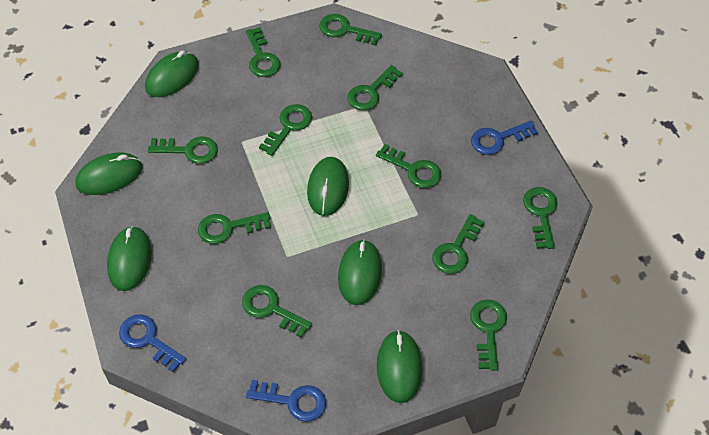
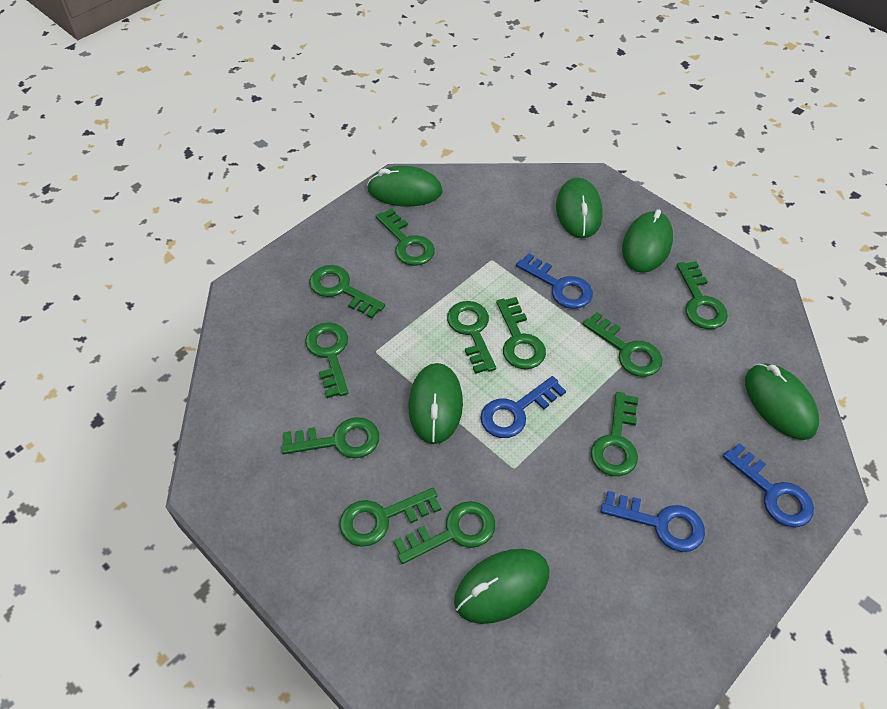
blue key: [119,314,186,372] [246,380,326,422] [471,121,538,155] = 3 -> [481,376,566,438] [516,253,593,309] [601,491,705,552] [723,443,814,527] = 4

